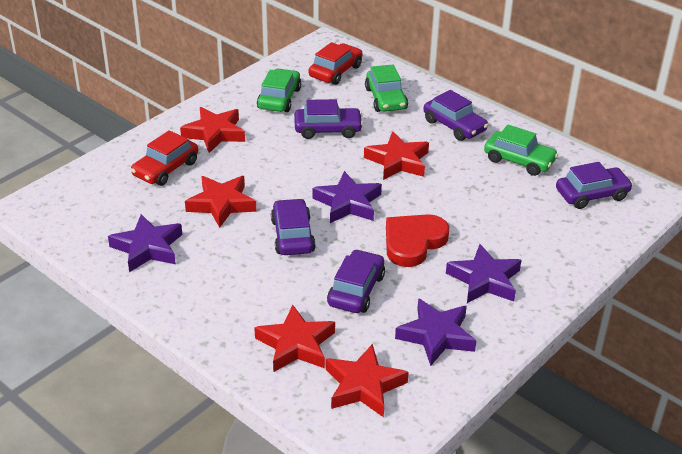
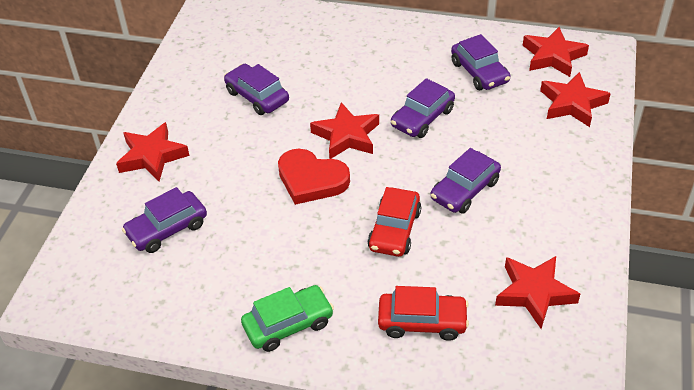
green car: [257,69,301,112] [365,64,408,112] [484,125,558,176] = 3 -> [241,285,334,352] = 1
purple star: [108,214,182,272] [313,171,382,223] [395,298,476,366] [446,244,521,303] = 4 -> none = 0

